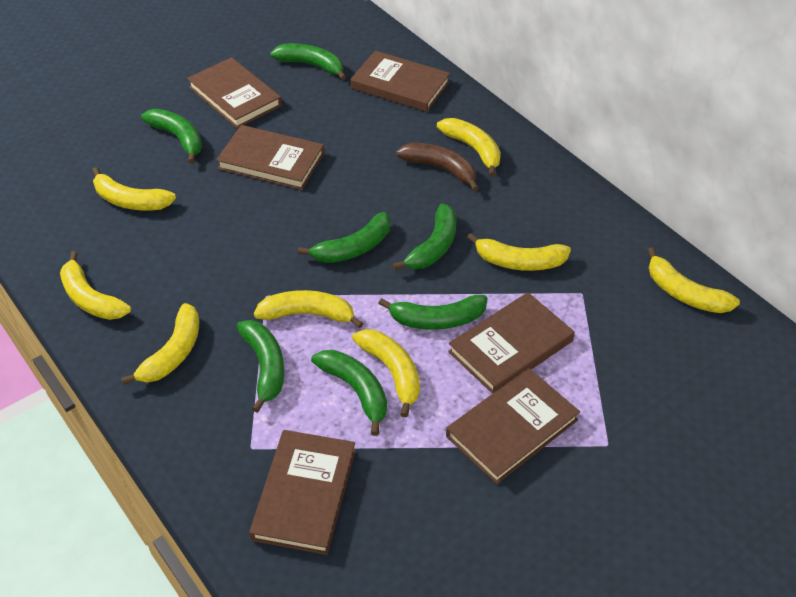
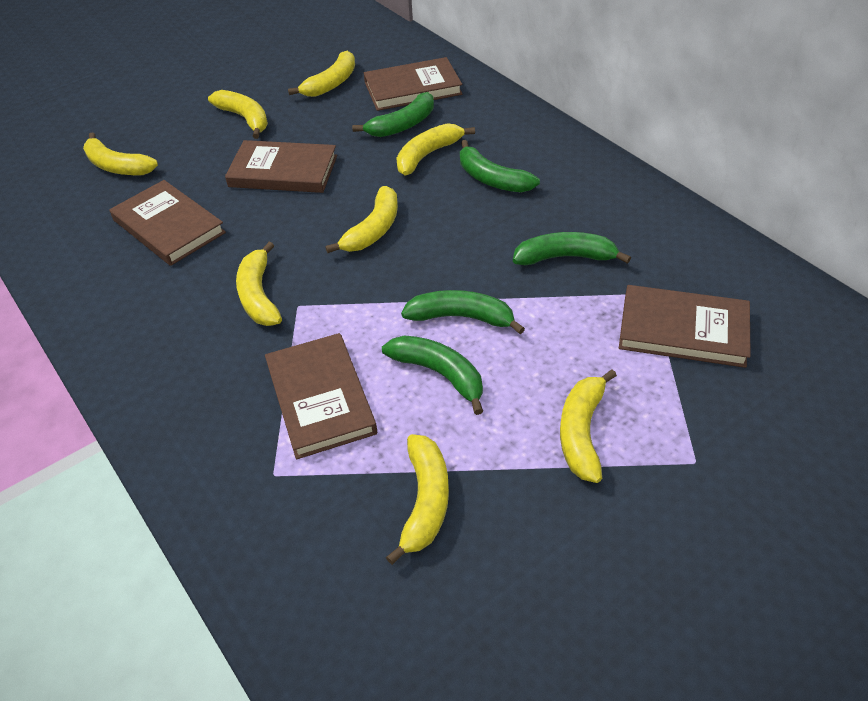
brown banana: [396,143,479,191] = 1 -> none = 0
brown book: [187,57,282,128] [216,125,325,190] [249,430,356,555] [351,51,450,112] [446,368,580,484] [448,292,575,394] = 6 -> [109,180,226,266] [225,140,337,193] [265,333,377,459] [364,57,463,111] [619,285,751,368] = 5
green banana: [141,109,202,164] [236,320,284,413] [270,43,346,80] [298,212,390,263] [311,350,387,436] [378,295,487,330] [392,203,457,270] = 7 -> [352,92,434,137] [382,335,483,415] [401,290,525,334] [460,140,540,192] [513,232,631,265] = 5

